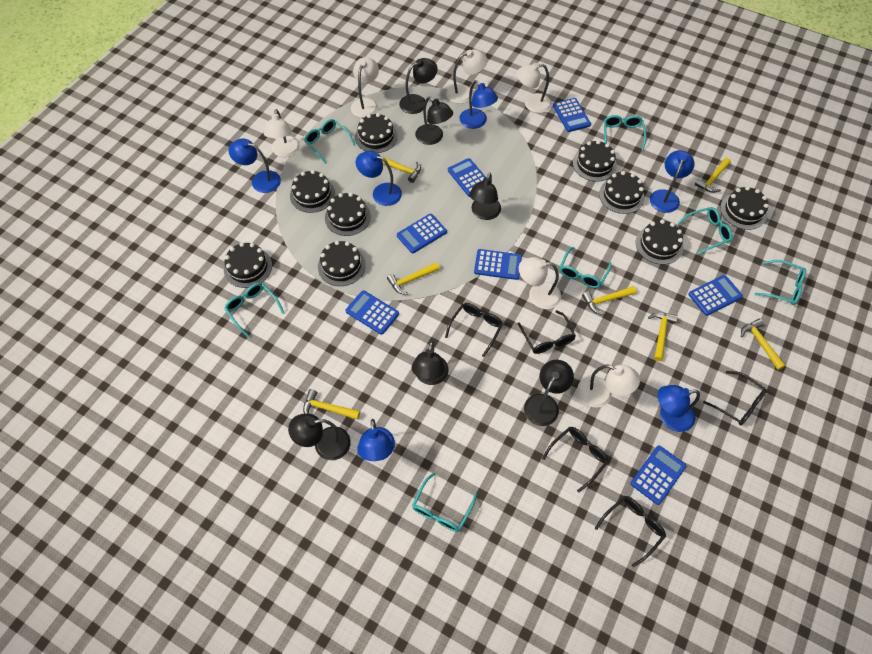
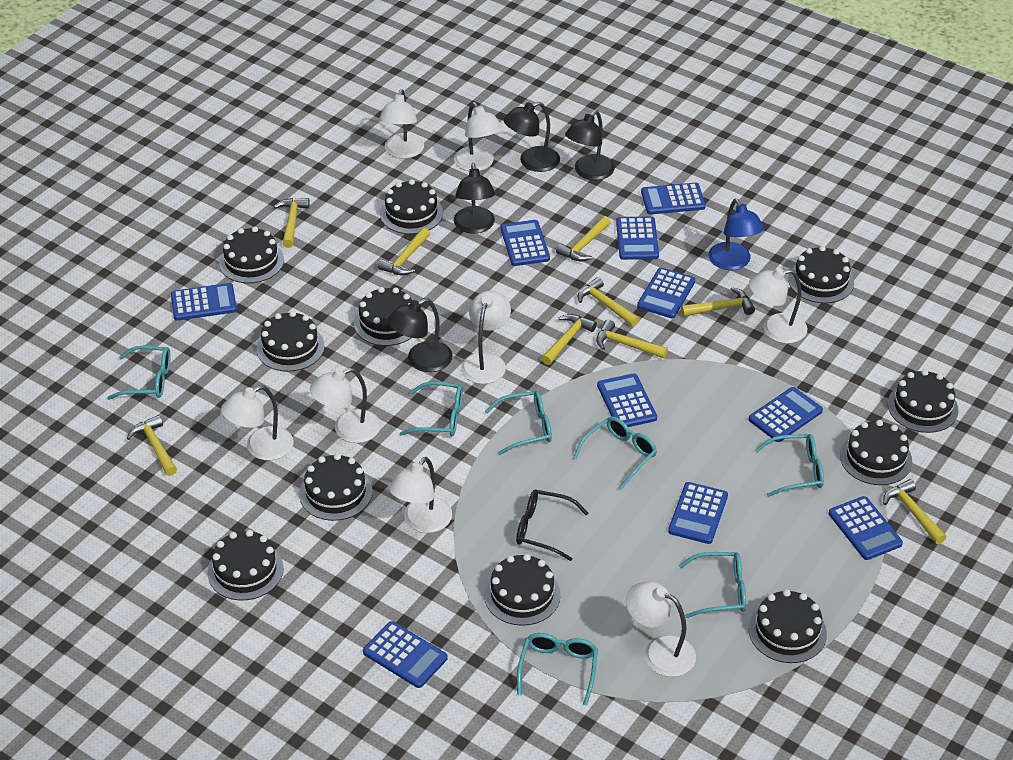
black cake: [224,242,272,288] [290,170,335,213] [318,241,366,286] [325,192,371,236] [355,113,398,153] [573,140,617,182] [599,171,645,214] [636,220,683,265] [720,186,769,230] = 9 -> [207,530,284,600] [219,227,284,283] [257,311,325,372] [299,453,372,521] [354,287,412,346] [380,179,443,234] [484,554,561,626] [749,589,827,663] [788,246,854,303] [840,420,912,485] [888,370,959,433] = 11
black glasses: [445,303,503,357] [518,310,576,354] [542,427,609,493] [595,496,666,568] [703,371,767,425] = 5 -> [516,489,588,561] = 1
black lamp: [288,413,351,460] [399,58,438,114] [412,341,448,385] [415,97,453,145] [469,173,501,220] [524,360,574,426] = 6 -> [387,298,452,372] [454,163,495,234] [504,102,560,172] [565,111,615,180] = 4
blue calculator: [345,290,399,335] [397,214,447,253] [448,158,485,197] [474,249,522,280] [553,98,591,132] [630,445,687,505] [688,275,743,316] = 7 -> [171,283,237,321] [363,621,448,688] [501,220,550,266] [597,373,657,427] [616,216,659,260] [637,268,695,318] [641,183,706,214] [668,482,728,544] [749,387,823,442] [829,496,903,560] = 10
blue lamp: [228,138,281,193] [356,151,402,206] [357,419,395,461] [460,80,498,129] [650,150,694,213] [658,385,700,432] = 6 -> [708,199,764,270] = 1
white lamp: [264,109,300,157] [351,57,379,118] [446,50,487,104] [516,63,552,113] [519,257,561,309] [577,365,640,408] = 6 -> [221,385,294,460] [310,368,381,443] [379,89,424,159] [389,457,452,533] [454,102,502,171] [461,291,511,384] [626,581,696,677] [749,268,807,344] = 8
yellow hammer: [303,389,360,420] [380,155,421,183] [387,262,440,295] [582,286,637,315] [648,312,678,361] [695,158,731,193] [741,319,786,370] = 7 -> [127,415,177,476] [274,198,310,248] [378,227,430,275] [541,314,597,365] [556,216,611,261] [578,277,639,326] [596,320,668,358] [681,287,755,317] [883,479,946,544] = 9

